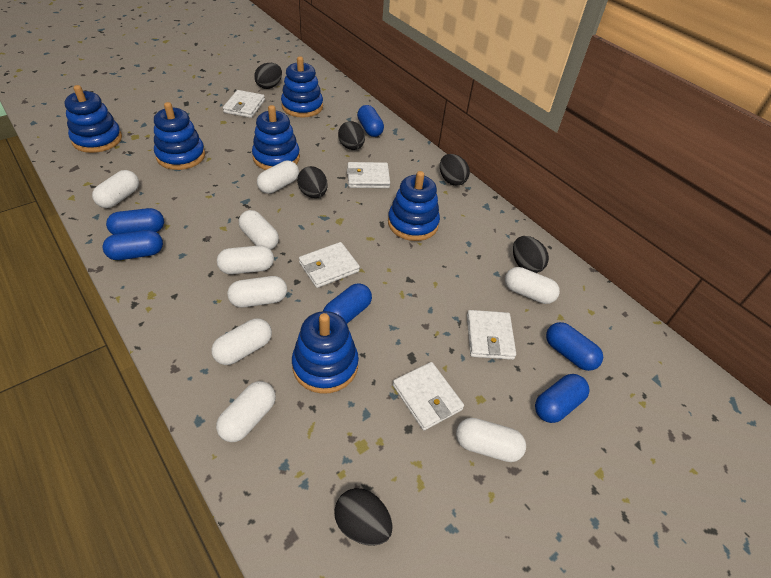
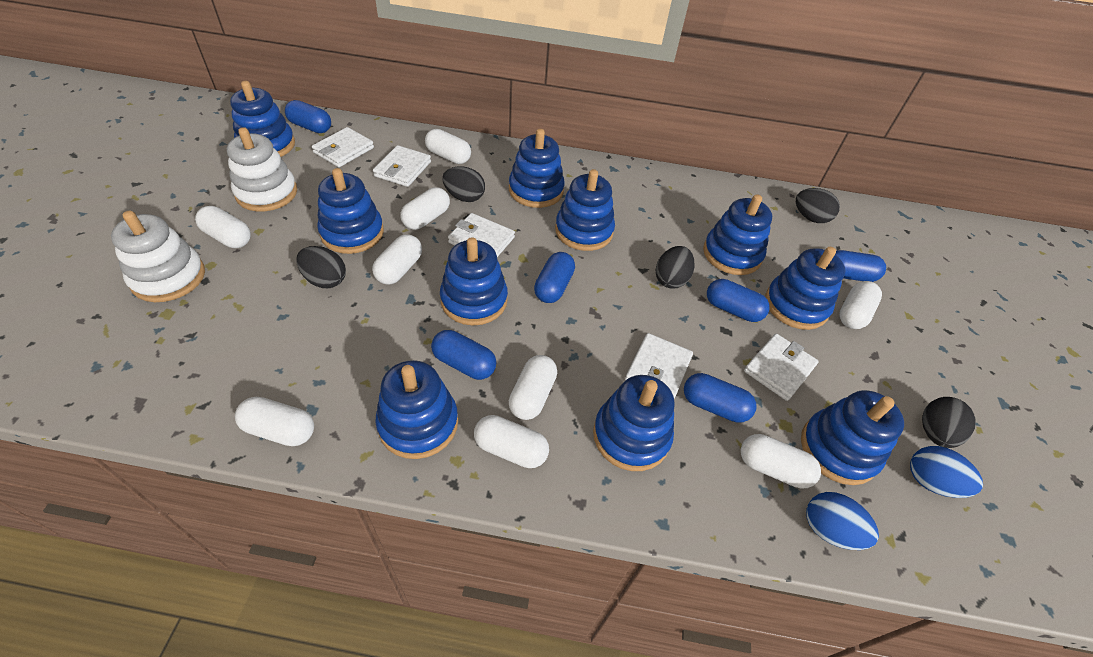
black egg: [254,63,282,89] [297,166,328,198] [334,488,393,546] [338,121,365,150] [440,154,470,186] [513,236,549,273] = 6 -> [296,246,346,288] [442,166,485,202] [655,246,695,289] [796,188,840,223] [922,397,975,448] = 5
blue egg: none = 0 -> [806,492,879,550] [910,446,983,498] = 2
blue stacking toy: [64,85,122,153] [154,102,205,170] [252,105,300,170] [281,56,323,118] [292,311,359,394] [388,171,440,241] = 6 -> [230,81,295,157] [317,168,384,254] [375,360,458,459] [440,237,508,325] [509,129,565,208] [555,169,615,251] [593,375,675,471] [703,194,772,275] [765,247,845,330] [801,390,904,485] = 10
white stacking toy: none = 0 -> [111,211,205,302] [227,127,297,211] = 2

